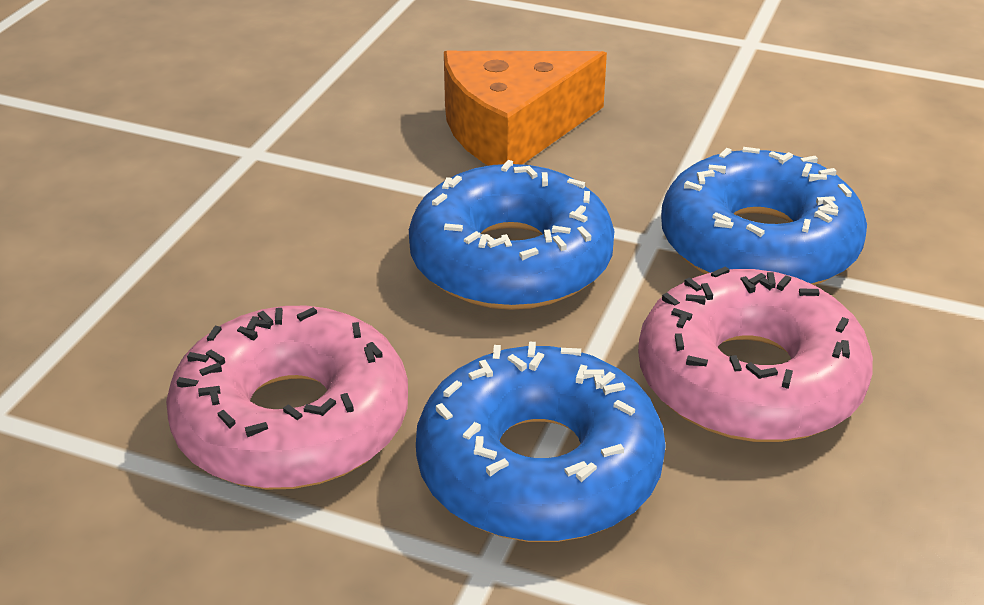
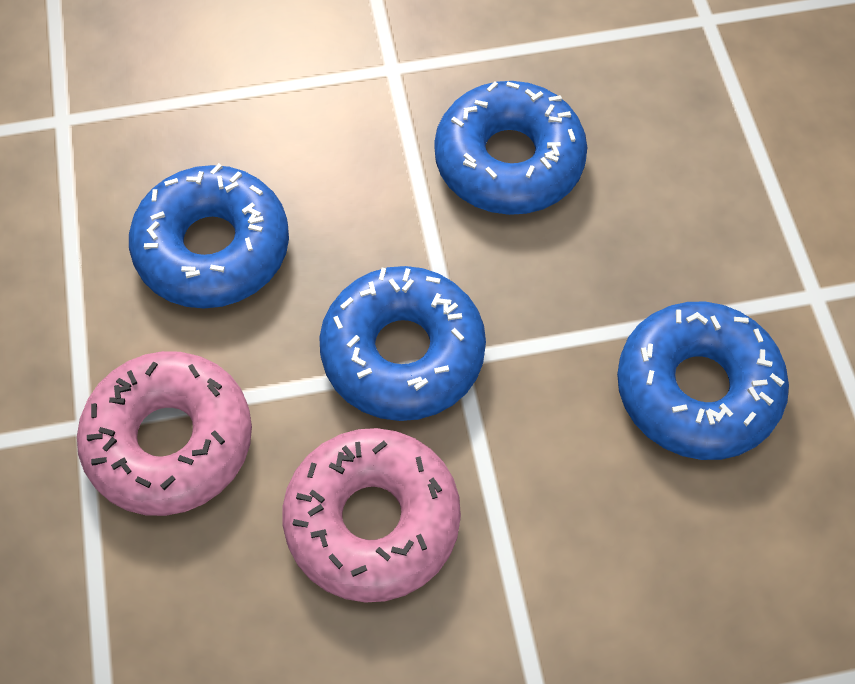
blue donut: [409,160,614,310] [416,341,666,542] [661,147,867,285] = 3 -> [129,163,289,309] [319,266,486,421] [434,81,587,215] [617,302,789,460] = 4
orange cheese: [444,51,607,166] = 1 -> none = 0

